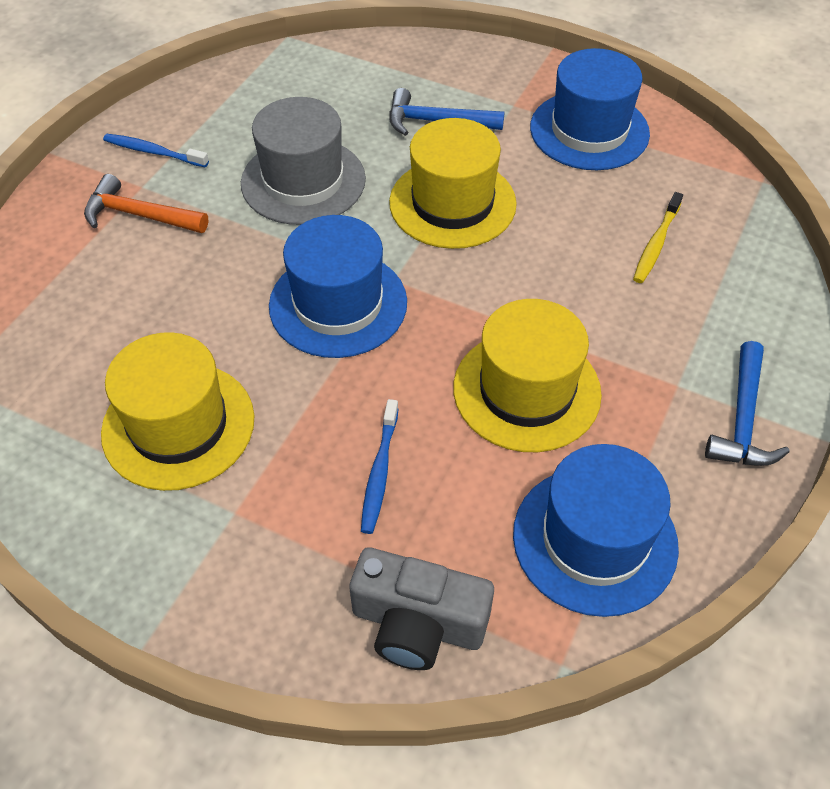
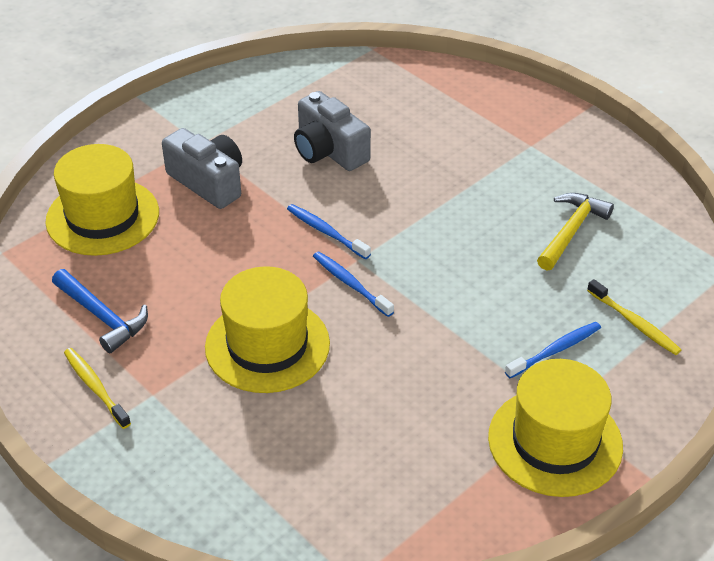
blue hammer: [389,88,505,136] [705,341,790,466] = 2 -> [52,269,148,353] = 1
blue hat: [269,215,407,358] [513,444,679,617] [530,48,650,170] = 3 -> none = 0
blue toothbrush: [103,134,209,167] [361,399,399,534] = 2 -> [287,204,371,259] [313,252,394,317] [505,322,601,378] = 3
grey camera: [349,547,494,670] = 1 -> [162,128,242,209] [294,91,371,171] = 2
grey hat: [241,97,366,225] = 1 -> none = 0
orange hammer: [84,174,208,233] = 1 -> none = 0
yellow hammer: none = 0 -> [537,193,614,271] = 1
yellow toothbrush: [633,192,683,283] = 1 -> [64,348,131,429] [587,279,681,355] = 2

